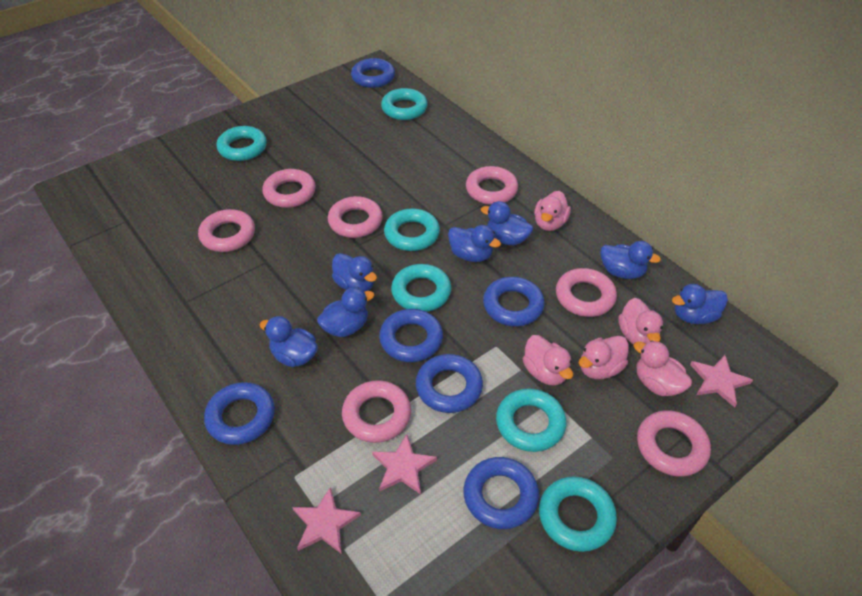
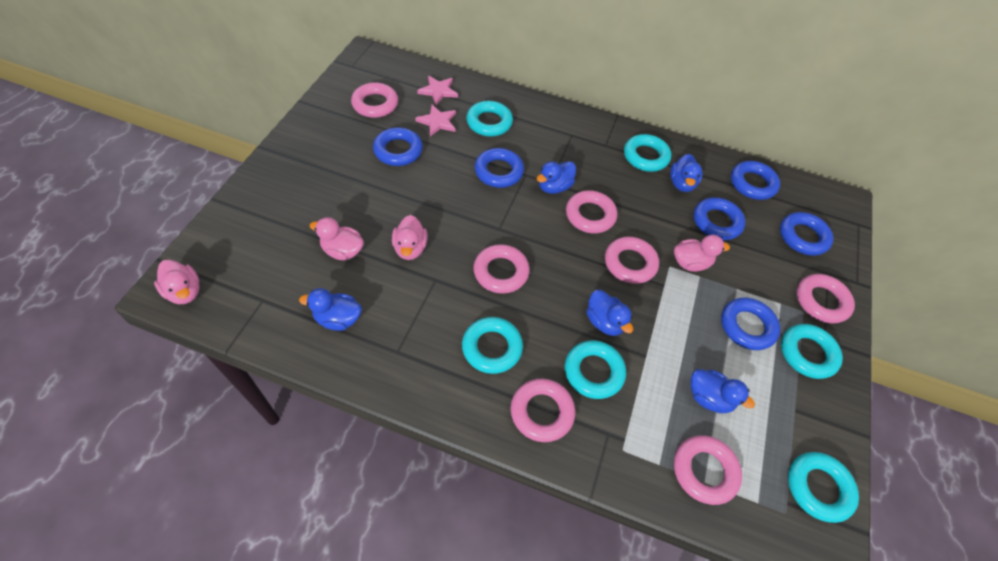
blue duck: [260,316,318,367] [317,288,374,337] [332,253,377,292] [448,225,501,262] [481,201,533,245] [601,241,661,279] [672,284,728,324] = 7 -> [299,288,362,331] [537,161,576,194] [586,290,633,336] [670,154,703,192] [691,369,755,413] = 5
pink duck: [523,335,573,386] [534,191,571,231] [579,336,629,379] [618,298,663,345] [633,341,692,396] = 5 -> [154,260,200,304] [309,217,364,260] [392,215,427,260] [674,235,730,272] = 4
pink star: [292,487,361,554] [372,434,437,495] [690,355,753,408] = 3 -> [415,105,456,136] [417,76,458,105] = 2

